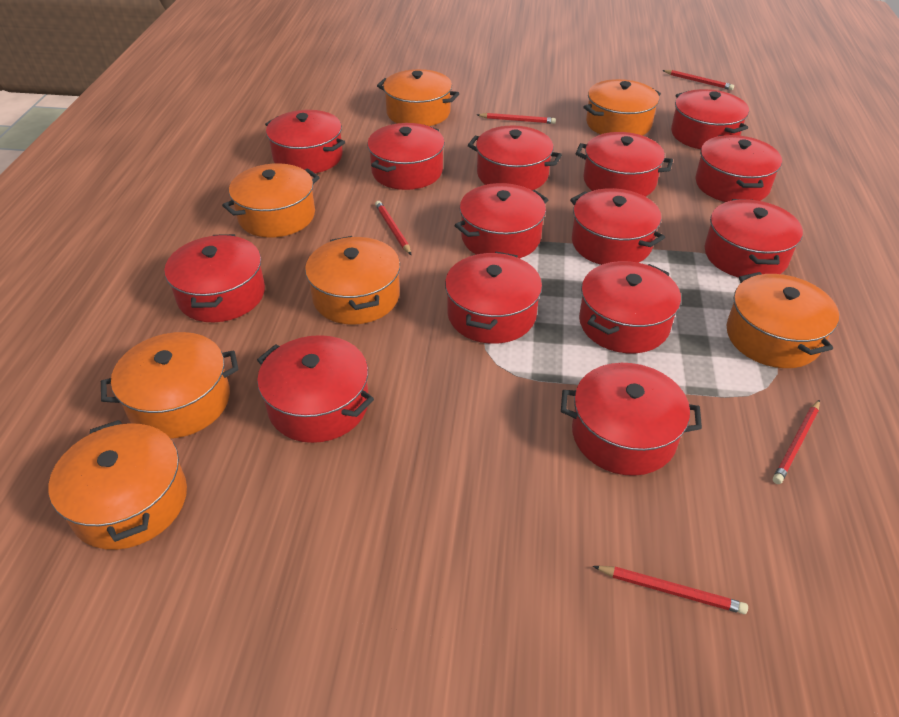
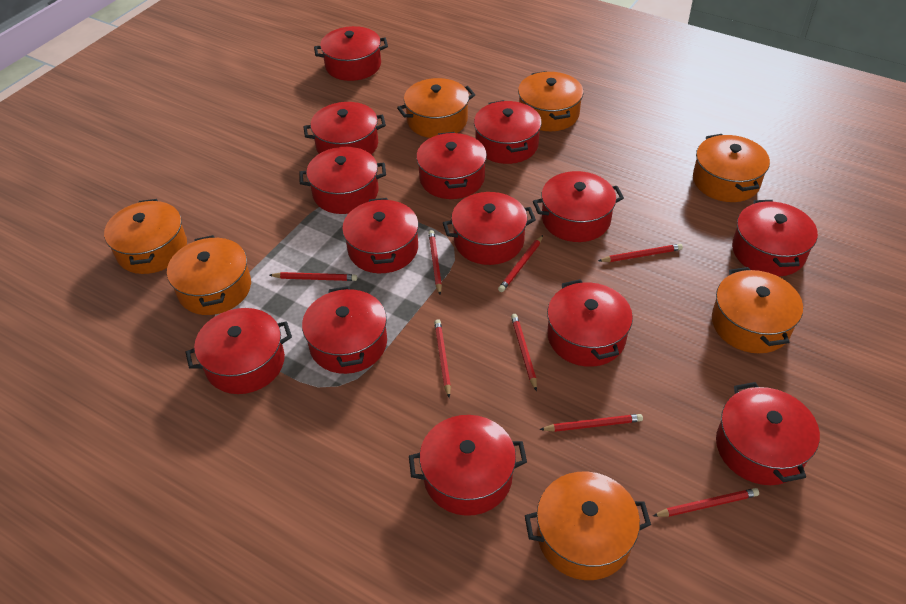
red pencil: [375,201,411,255] [477,113,556,124] [593,566,748,614] [662,70,734,90] [773,400,820,484] = 5 -> [270,272,357,281] [428,230,442,295] [434,319,451,398] [498,235,543,292] [511,314,537,391] [539,414,643,432] [598,244,683,262] [653,488,759,517] = 8

